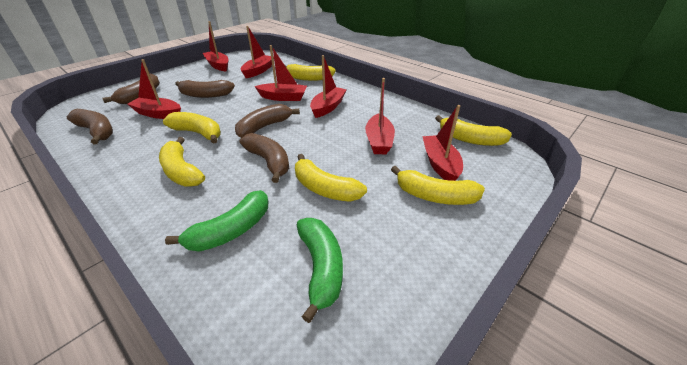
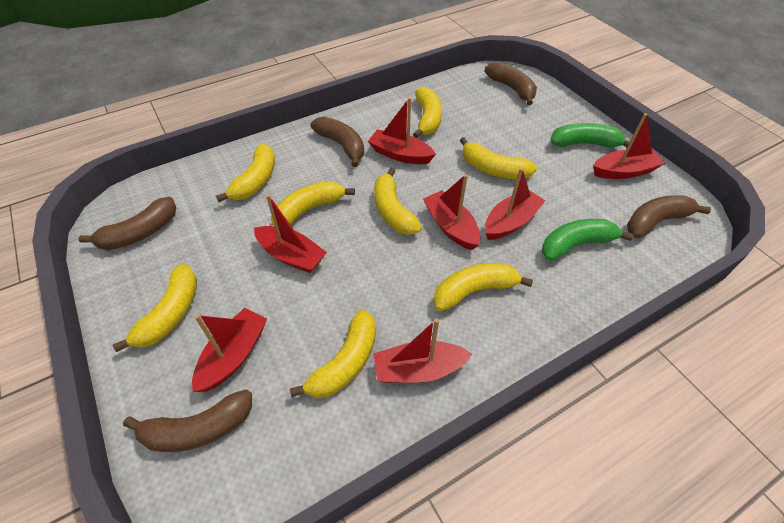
yellow banana: [159,137,205,186] [163,112,221,144] [285,64,335,81] [295,154,367,202] [391,166,485,205] [435,115,512,146] = 6 -> [113,264,197,352] [216,144,275,202] [271,181,355,226] [290,310,376,398] [374,168,422,235] [413,87,442,138] [434,263,533,311] [460,137,537,180] = 8

